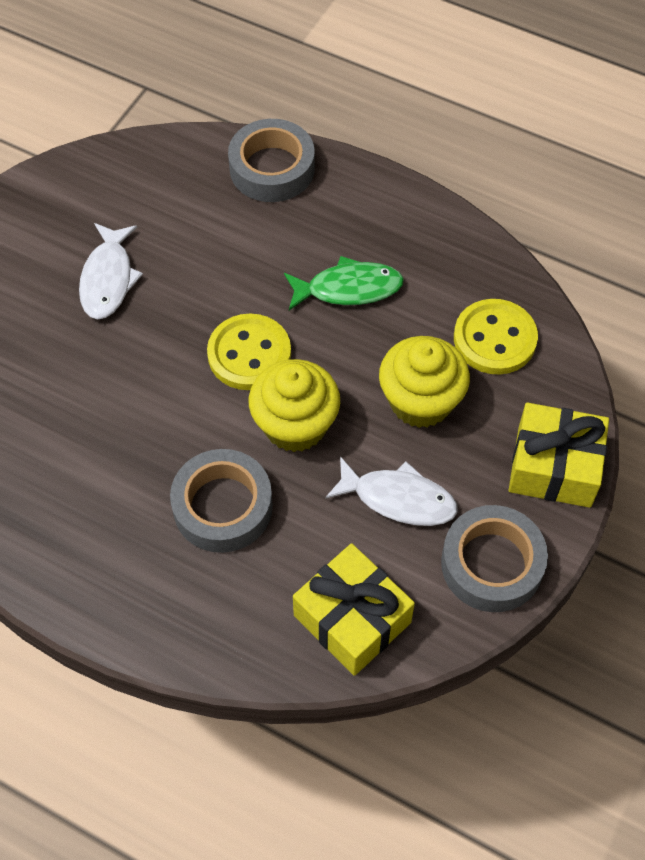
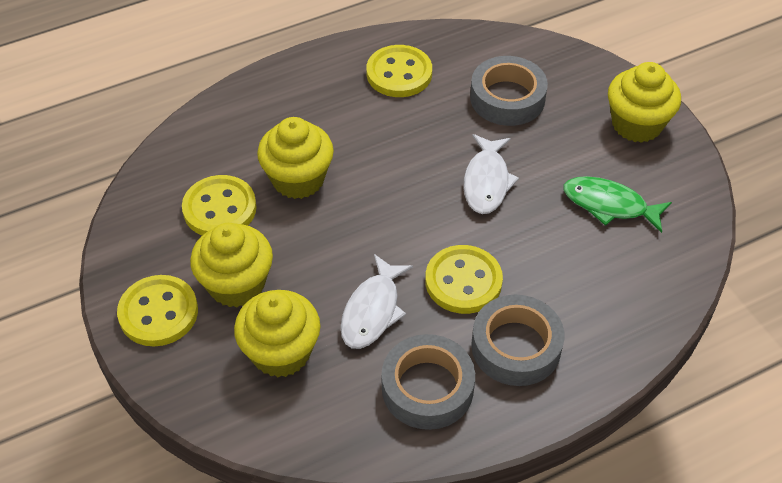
yellow button: [207,314,291,390] [454,299,538,374] = 2 -> [117,275,198,347] [182,175,257,235] [366,45,432,97] [425,245,503,314] = 4
yellow cupcake: [249,359,340,452] [379,336,470,428] = 2 -> [190,223,273,307] [234,290,321,377] [257,117,334,199] [608,62,681,143] = 4
yellow gift: [293,543,415,676] [509,403,609,508] = 2 -> none = 0

